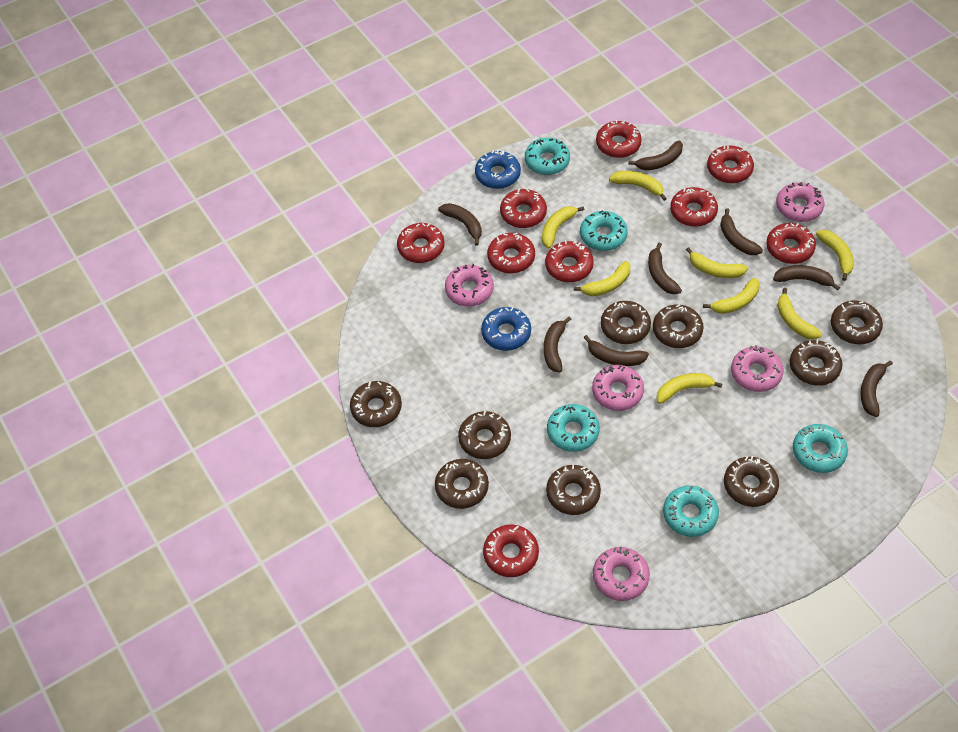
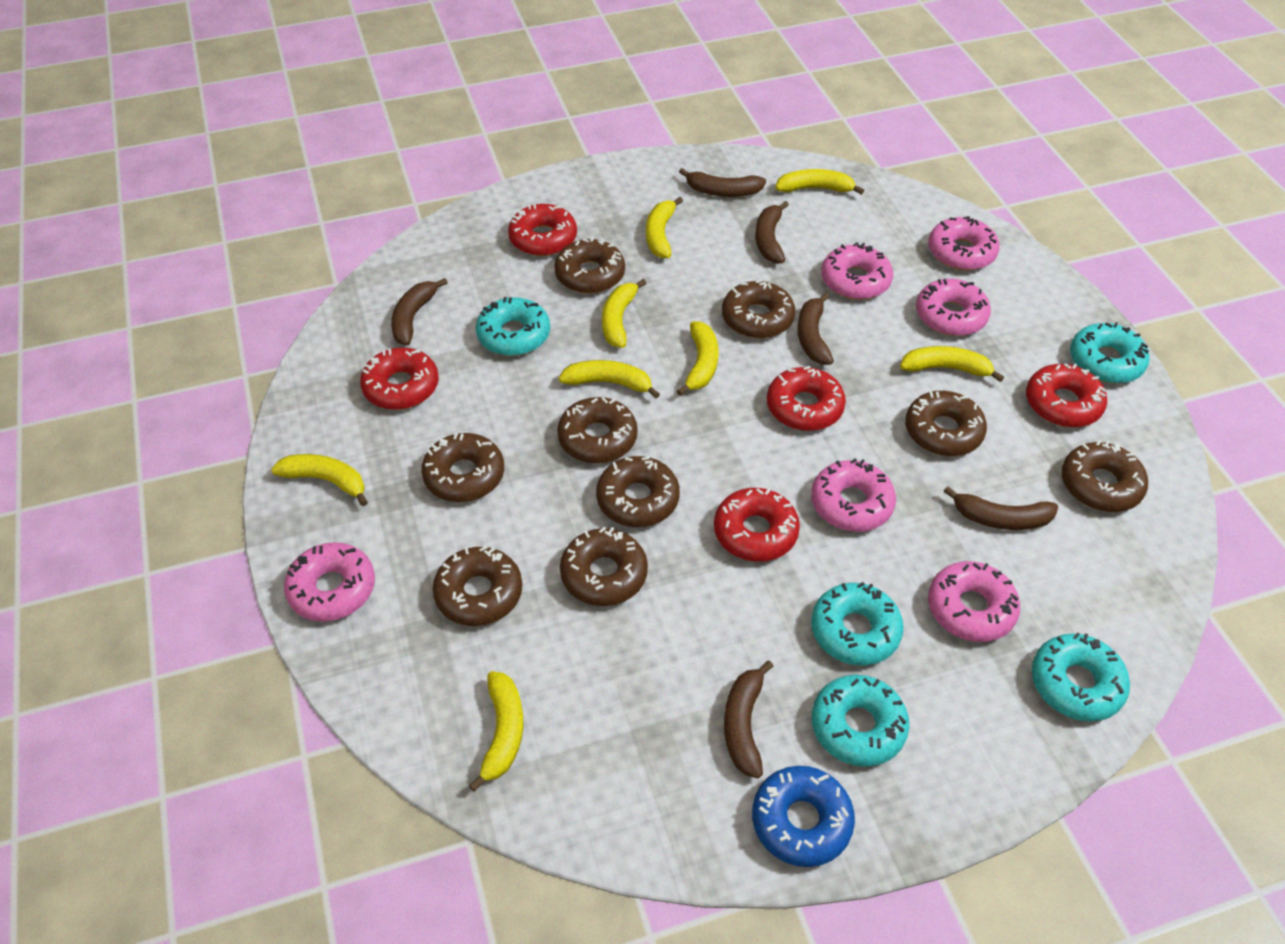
blue donut: [475,150,521,189] [481,307,531,351] = 2 -> [752,766,855,867] = 1
brown banana: [438,203,482,246] [544,317,572,373] [584,335,649,366] [628,141,683,170] [648,243,682,294] [720,208,763,255] [773,265,840,291] [860,361,893,417] = 8 -> [391,278,448,345] [679,168,766,197] [724,661,774,778] [755,201,789,264] [797,293,834,365] [944,486,1058,530] = 6
pink donut: [445,264,494,307] [592,365,644,411] [593,547,650,601] [731,345,784,392] [776,182,824,222] = 5 -> [284,542,375,622] [811,458,896,532] [821,242,893,300] [916,279,991,336] [928,216,1000,271] [928,561,1020,642] = 6
red donut: [397,223,445,263] [483,524,539,577] [487,233,535,273] [500,188,547,228] [545,240,594,282] [596,120,642,158] [670,187,718,227] [707,145,754,183] [766,223,816,264] = 9 -> [360,348,439,410] [508,204,577,256] [714,488,800,562] [767,366,846,431] [1026,363,1107,427] = 5

